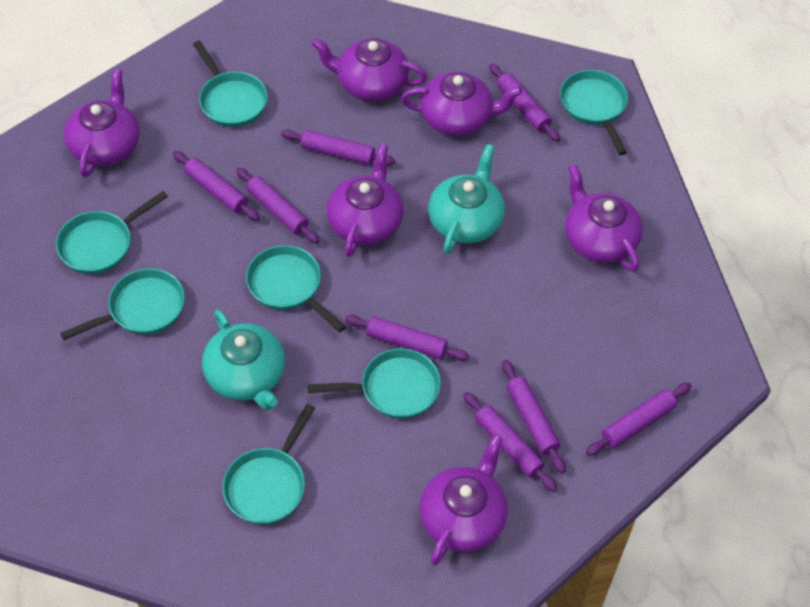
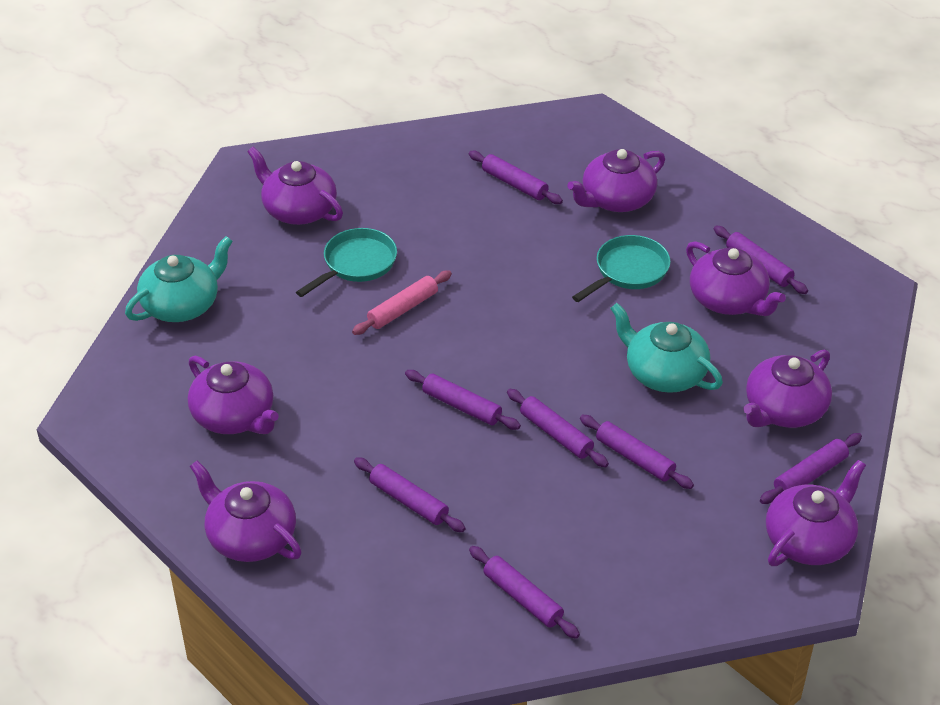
pink rolling pin: none = 0 -> [352,270,452,335] = 1
purple teapot: [64,69,139,177] [312,38,427,101] [327,144,404,257] [401,72,522,136] [419,435,508,565] [565,164,643,272] = 6 -> [188,356,279,434] [190,461,302,562] [247,147,343,225] [567,149,665,212] [686,241,786,316] [743,350,832,428] [766,460,866,566] = 7
turquoise pan: [56,191,168,274] [60,268,185,340] [193,41,268,127] [222,404,315,524] [246,245,346,333] [308,348,441,419] [560,70,628,155] = 7 -> [296,228,397,297] [572,235,670,302] = 2

